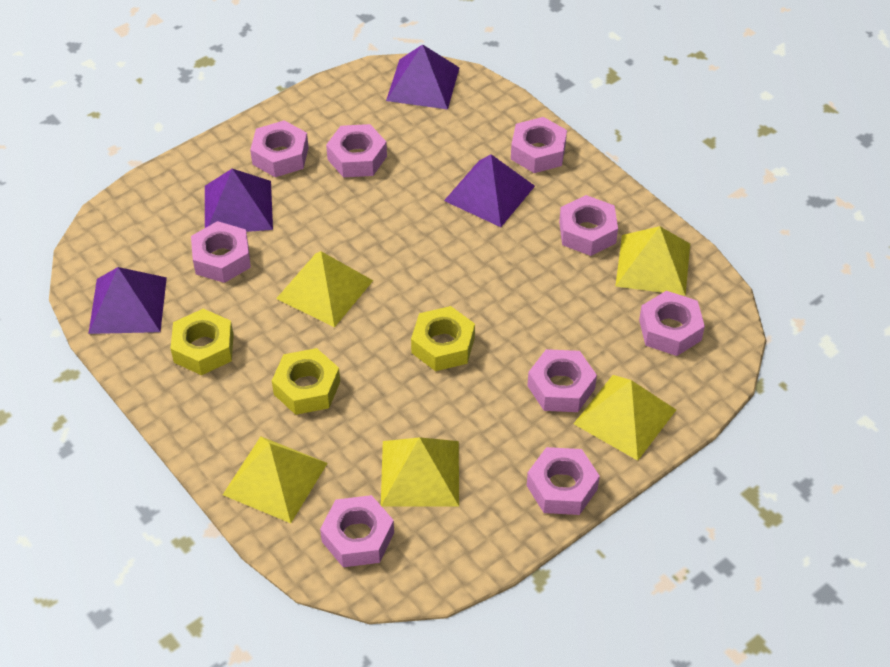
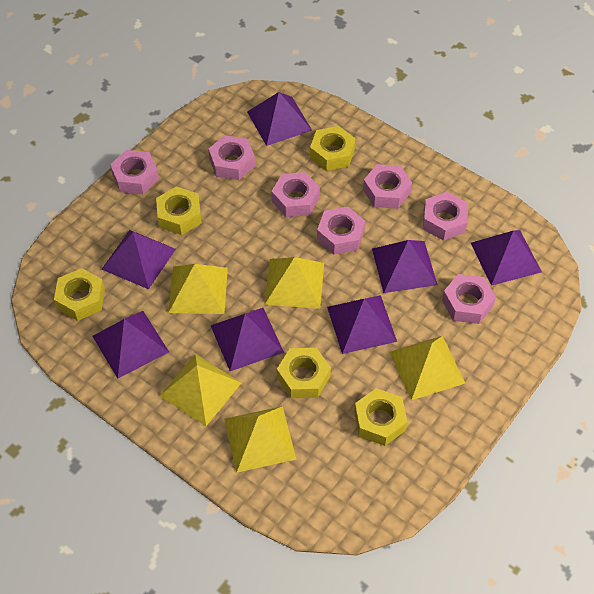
pink nut: [191,221,251,283] [250,120,309,177] [320,495,394,567] [326,124,387,177] [511,117,567,173] [527,349,597,412] [527,447,600,515] [559,195,618,256] [639,291,705,356] = 9 -> [110,150,159,194] [208,135,255,180] [272,172,320,217] [317,207,365,255] [363,164,412,209] [423,192,468,241] [442,274,496,324] = 7
purple pyramid: [88,267,167,334] [205,169,273,232] [386,44,460,110] [444,154,535,227] = 4 -> [92,311,169,379] [102,230,176,289] [211,308,284,371] [247,92,312,146] [327,295,397,354] [372,240,437,293] [471,230,542,286] = 7
yellow nut: [170,309,234,375] [272,348,340,415] [411,306,475,371] = 3 -> [54,268,105,321] [156,186,202,235] [277,348,331,398] [310,126,356,171] [354,388,408,446] = 5

